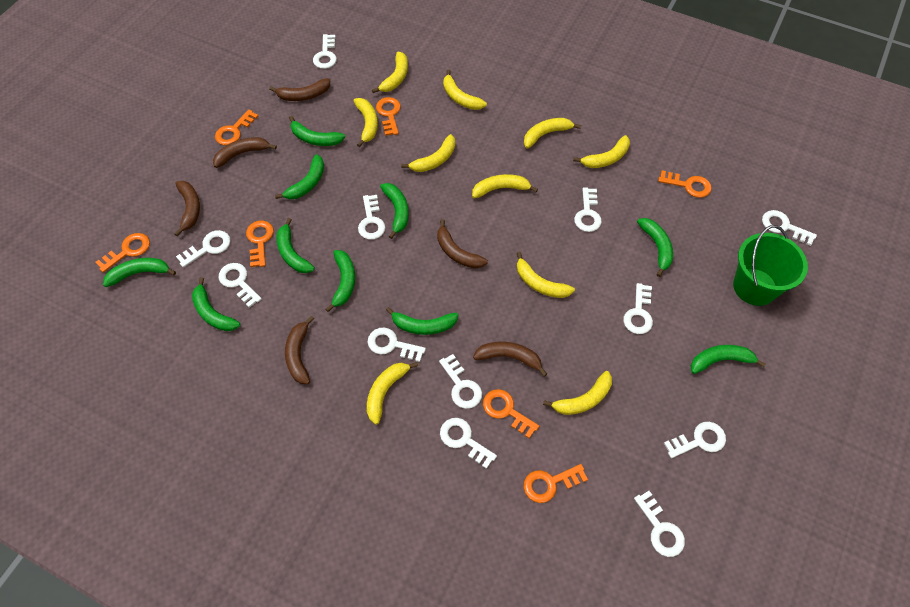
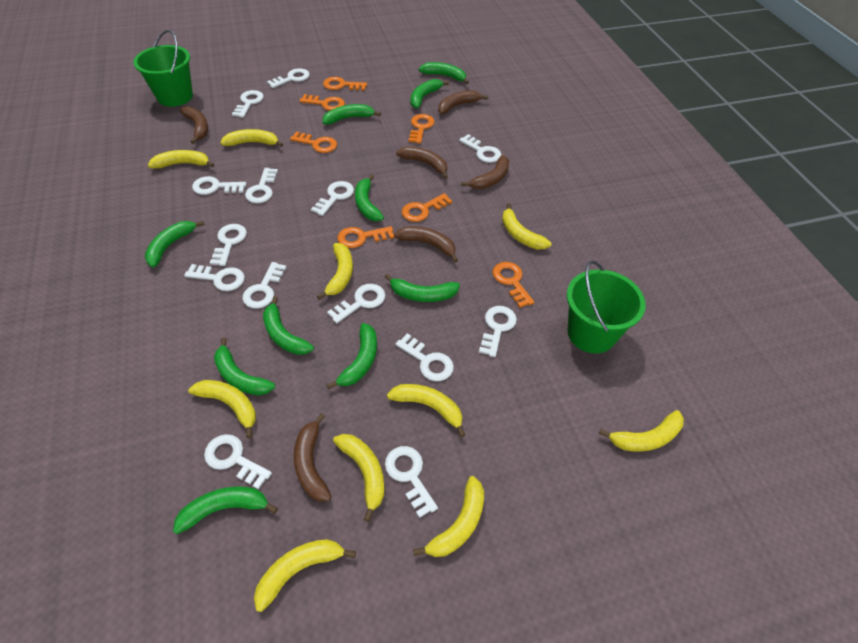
green bucket: [733,225,808,306] = 1 -> [133,30,193,107] [567,260,646,354] = 2
white key: [176,230,231,267] [219,263,262,308] [313,34,337,69] [358,195,386,240] [368,328,426,362] [439,354,482,409] [440,418,497,469] [574,188,602,232] [623,283,653,334] [634,491,685,557] [664,422,726,458] [762,210,817,246] = 12 -> [184,264,245,291] [192,176,246,195] [204,434,272,489] [210,224,247,266] [232,90,264,118] [242,262,287,309] [245,168,278,203] [267,68,310,88] [311,181,354,216] [327,284,385,323] [385,446,438,518] [395,333,454,381] [459,134,501,163] [479,306,517,357] = 14

